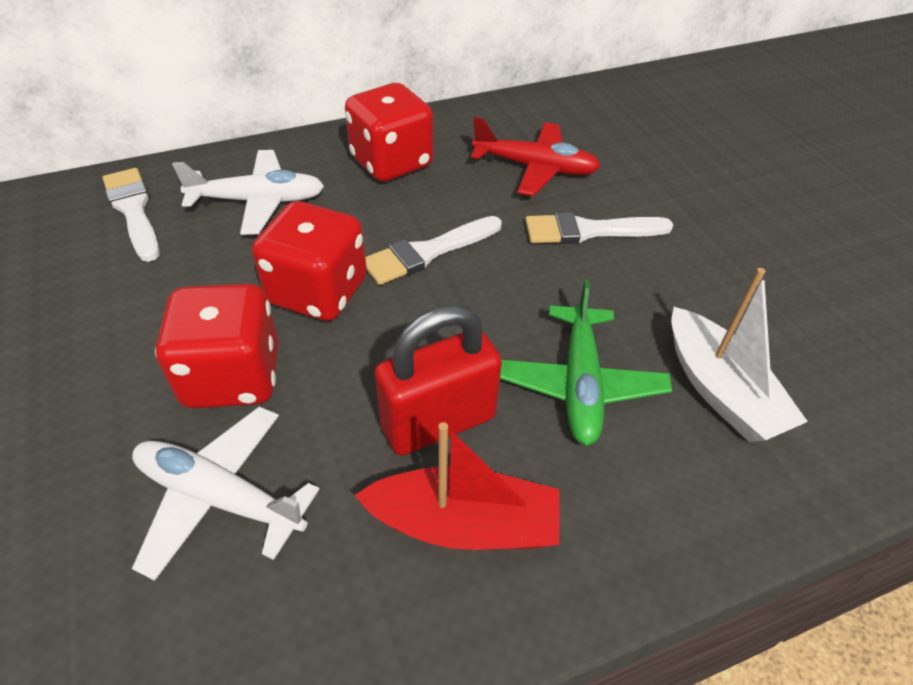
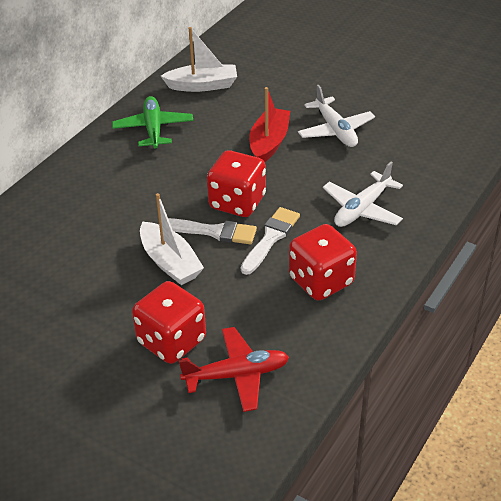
red padlock: [374,305,502,456] = 1 -> none = 0
white boat: [671,268,808,442] = 1 -> [140,193,204,285] [161,27,237,92] = 2
white brush: [103,168,160,262] [366,216,502,285] [525,212,673,244] = 3 -> [168,218,257,245] [241,207,300,275] = 2

